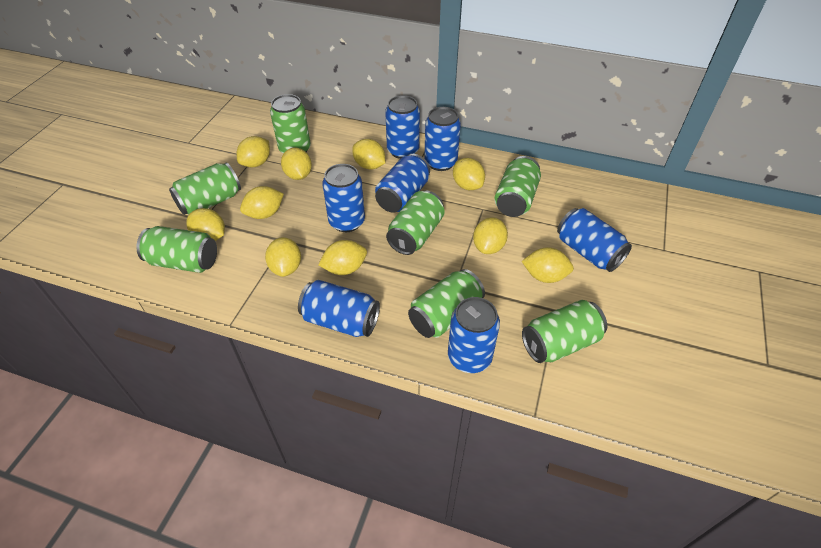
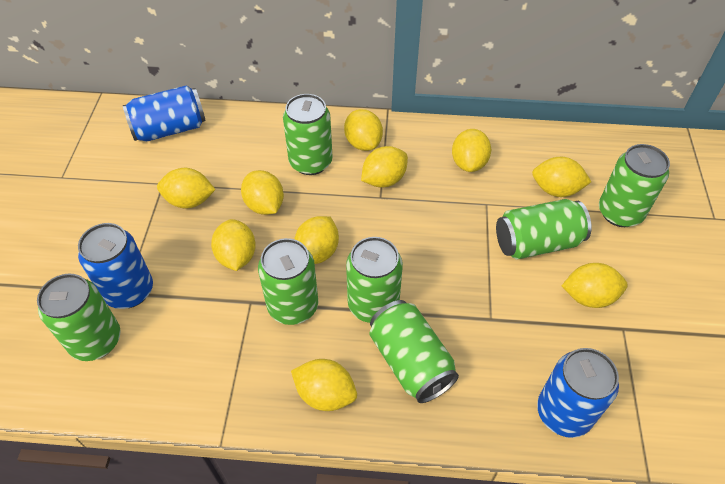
blue can: [298,280,380,337] [322,164,365,232] [375,154,430,213] [385,95,420,159] [424,107,461,171] [448,297,500,373] [557,208,632,272] = 7 -> [78,223,153,309] [123,85,206,142] [537,348,619,438] = 3

